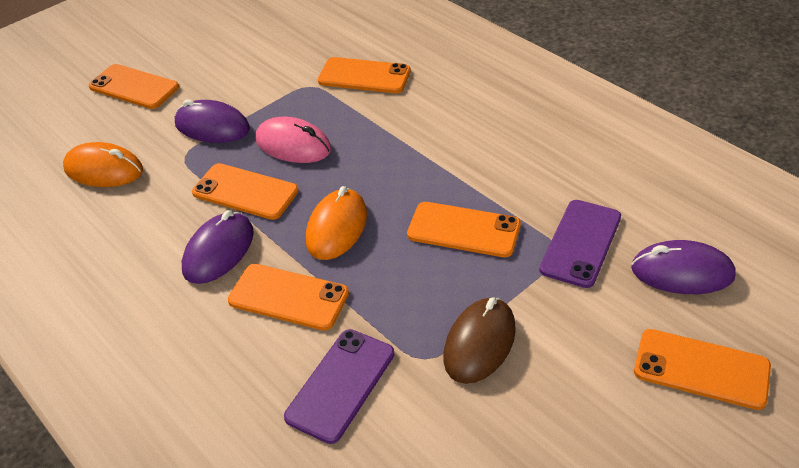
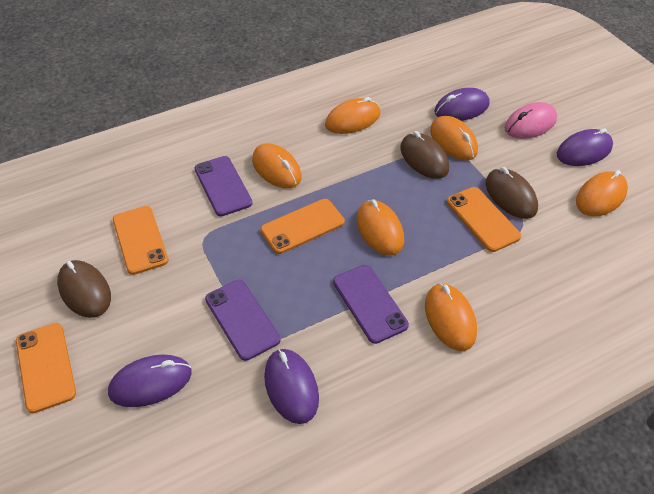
brown mouse: [443,297,516,384] = 1 -> [57,260,111,318] [400,131,449,179] [486,167,538,219] = 3
orange mouse: [63,142,143,187] [306,186,367,260] = 2 -> [252,143,302,188] [325,97,380,134] [357,199,404,256] [425,283,477,351] [430,116,478,161] [576,170,628,217] = 6
orange phone: [89,64,179,109] [192,163,299,220] [228,264,349,330] [318,57,411,93] [407,202,521,257] [634,329,771,410] = 6 -> [16,323,76,413] [113,206,169,275] [260,199,345,254] [447,187,521,252] = 4
purple mouse: [175,100,250,143] [182,210,254,284] [631,240,736,294] = 3 -> [108,354,191,407] [264,349,319,424] [434,88,489,121] [557,128,613,166] = 4
purple phone: [284,329,394,444] [539,200,621,288] = 2 -> [194,156,253,216] [205,280,281,361] [333,265,409,344] = 3

